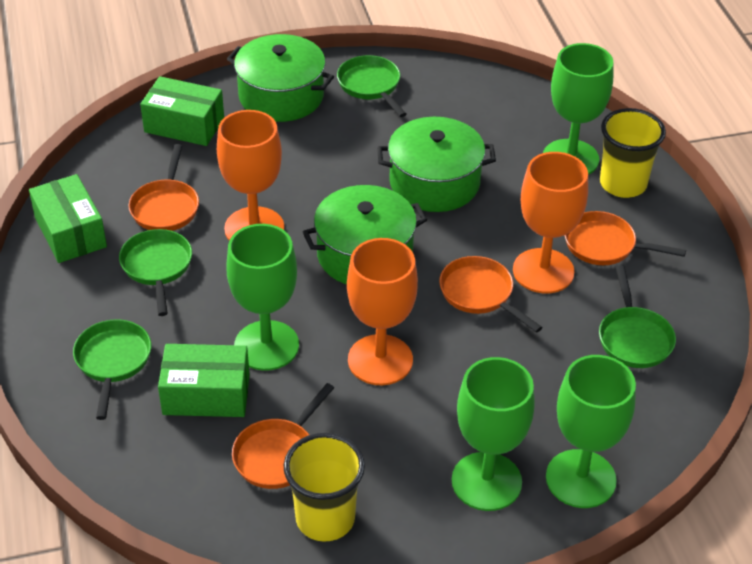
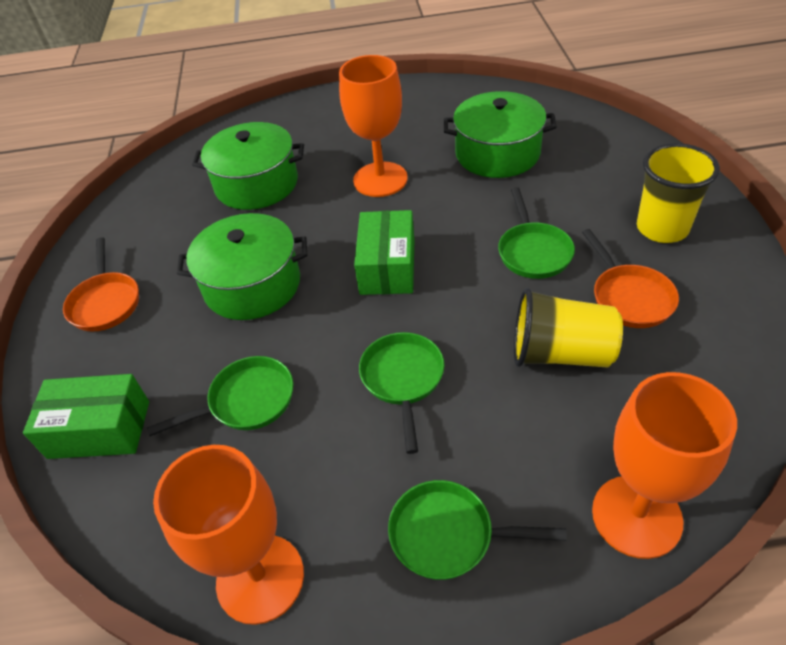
green box: [29,174,107,263] [140,76,224,146] [158,344,250,417] = 3 -> [23,374,149,459] [354,210,414,295] = 2
green goblet: [226,224,299,371] [452,357,535,511] [543,43,614,175] [546,355,636,508] = 4 -> none = 0
orange pan: [128,144,199,231] [232,383,334,489] [439,256,543,333] [564,211,686,265] = 4 -> [63,237,139,332] [582,229,679,328] = 2

